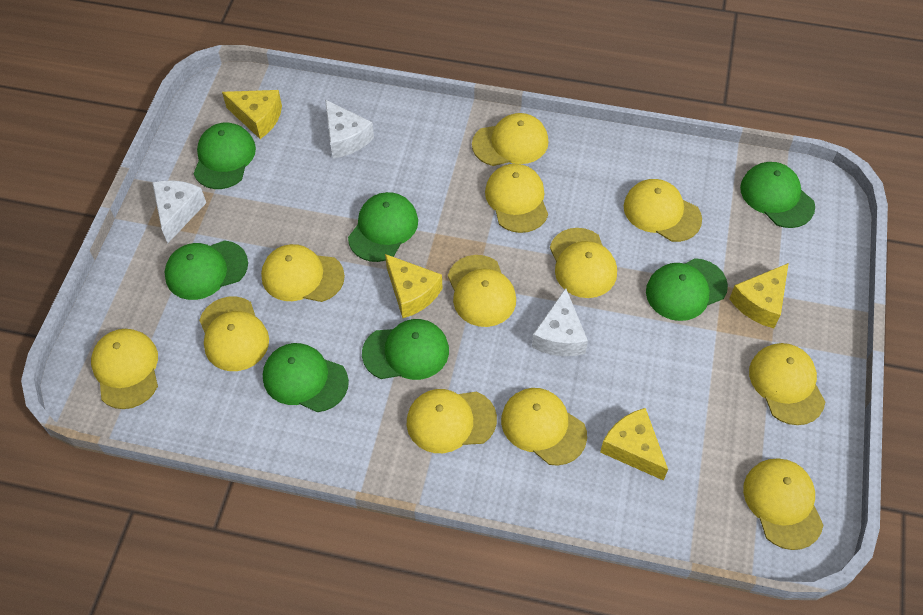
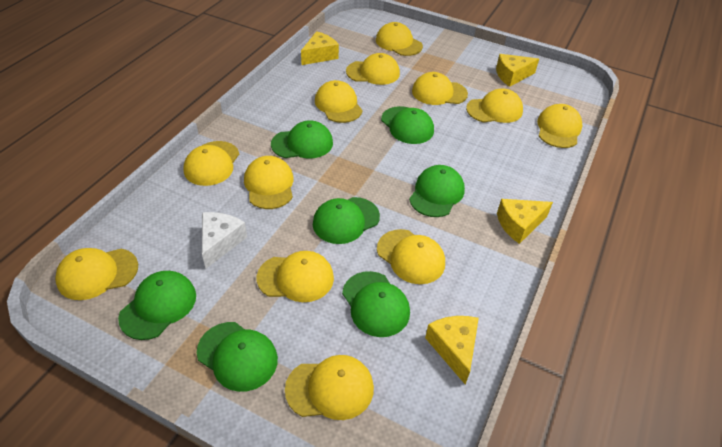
white cheese: [152,180,206,243] [325,100,374,158] [532,288,588,356] = 3 -> [202,212,247,268] = 1

